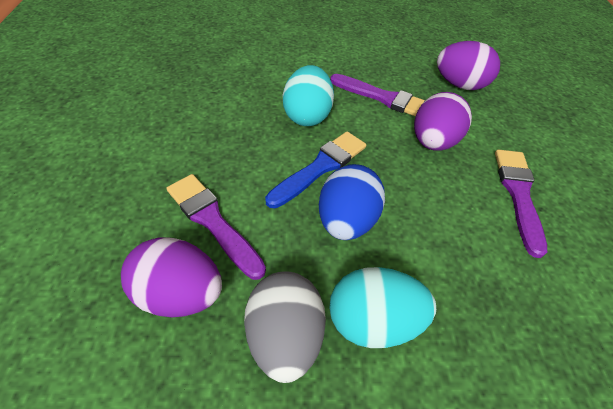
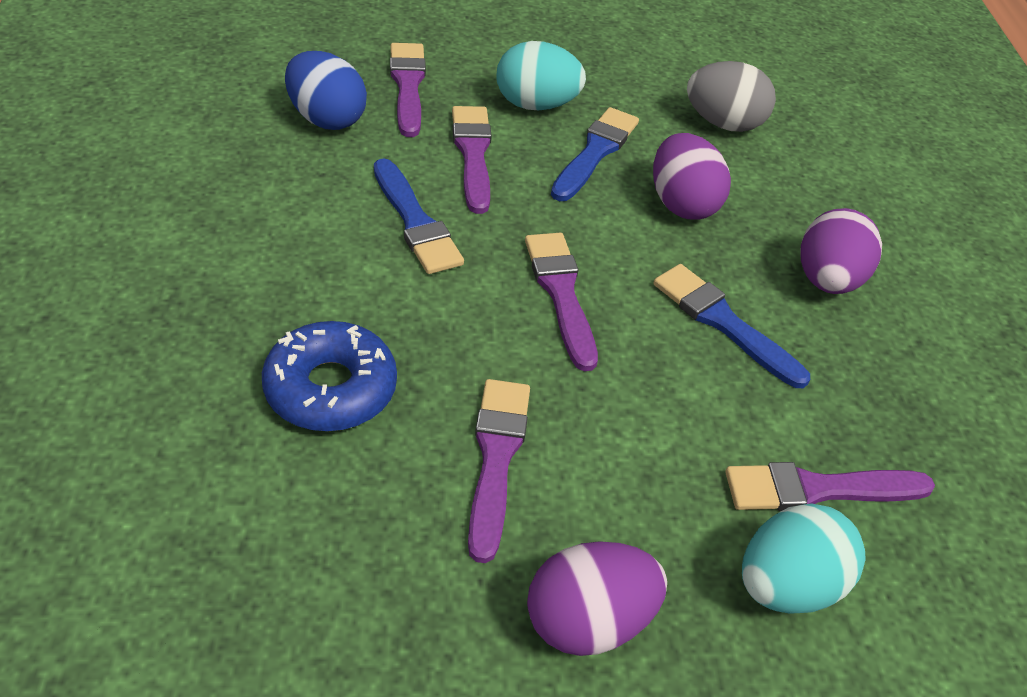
blue brush: [265,131,366,208] = 1 -> [374,158,464,274] [551,107,639,201] [654,264,810,388] = 3
blue donut: none = 0 -> [262,321,397,431] = 1
purple brush: [167,174,266,280] [330,74,425,116] [495,149,547,258] = 3 -> [390,43,426,137] [452,106,492,214] [468,379,530,563] [525,233,598,371] [725,462,935,511] = 5

